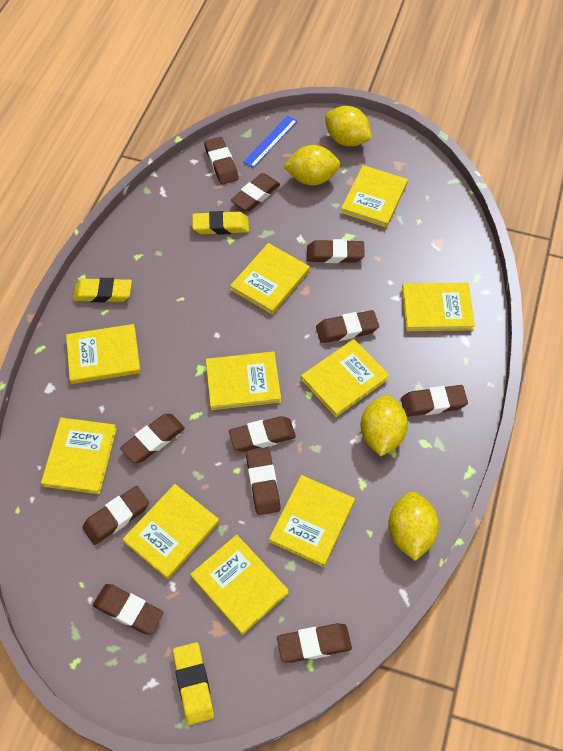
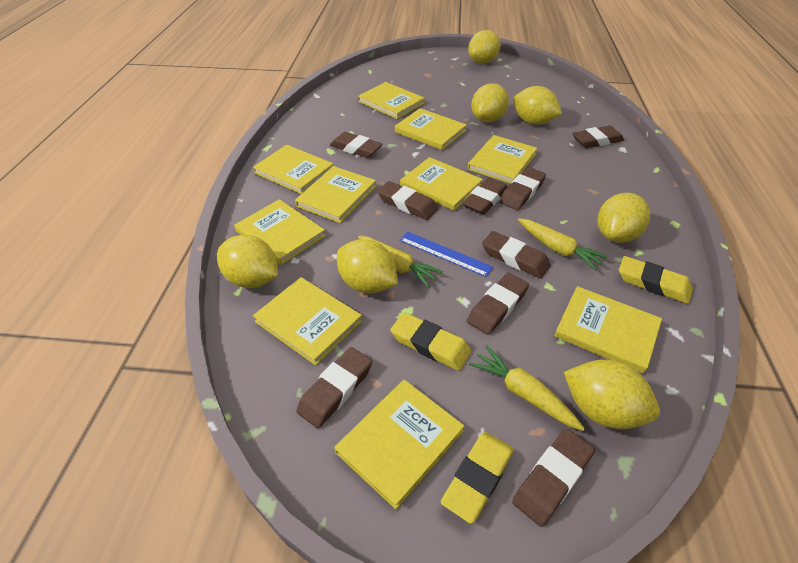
brown eraser: [82,486,149,545] [93,584,164,635] [120,414,185,463] [204,137,239,185] [229,416,296,452] [231,173,280,212] [246,448,281,515] [277,623,352,663] [307,239,365,263] [316,310,379,343] [401,385,468,417] = 11 -> [296,347,372,428] [330,132,383,158] [377,181,438,220] [463,178,508,215] [467,273,529,335] [482,231,551,279] [500,167,546,210] [512,429,595,527] [572,126,624,148] = 9
yellow carrot: none = 0 -> [358,236,443,288] [469,345,585,431] [518,218,608,271] = 3
yellow lemon: [283,145,340,185] [325,106,372,147] [361,395,408,456] [388,492,439,561] = 4 -> [217,235,278,288] [337,239,398,293] [468,30,501,64] [471,83,509,122] [513,86,562,125] [564,360,660,429] [598,193,650,243] = 7

